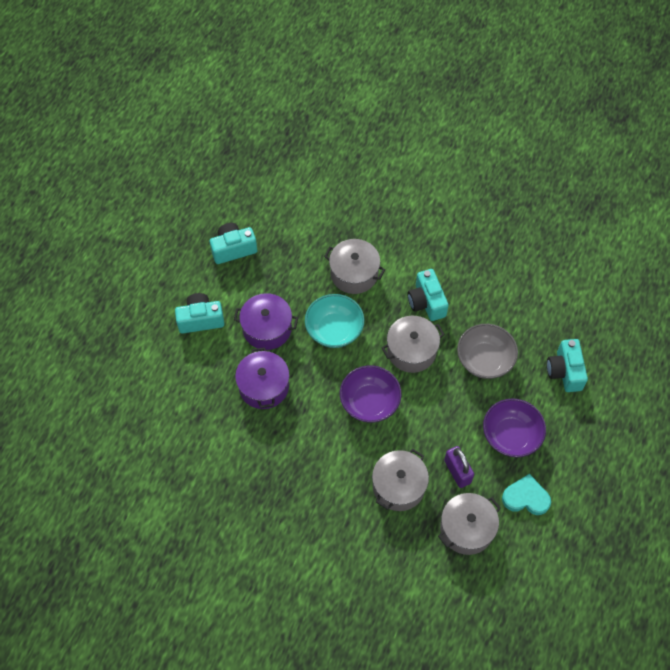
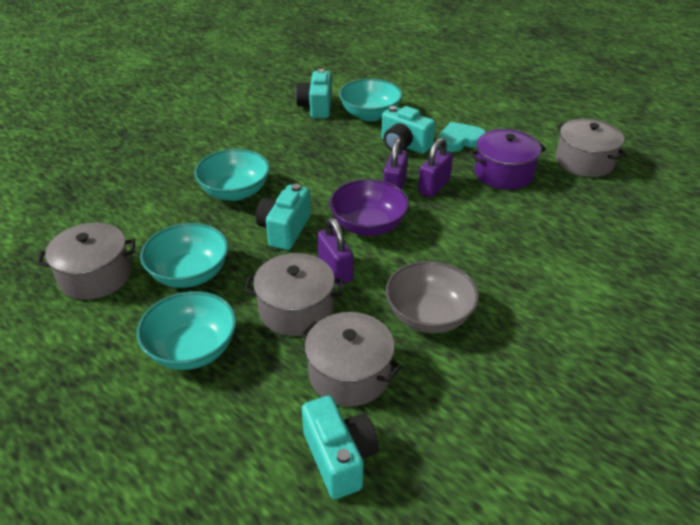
purple bowl: [340,365,402,423] [483,398,546,457] = 2 -> [329,179,409,236] = 1
purple padlock: [444,446,474,488] = 1 -> [317,217,353,285] [383,138,408,190] [418,138,453,197] = 3
purple pot: [234,293,298,350] [235,347,289,409] = 2 -> [469,129,546,190] = 1
turquoise bowl: [305,294,364,348] = 1 -> [137,291,236,370] [140,223,229,288] [194,149,270,201] [339,79,403,121] = 4

